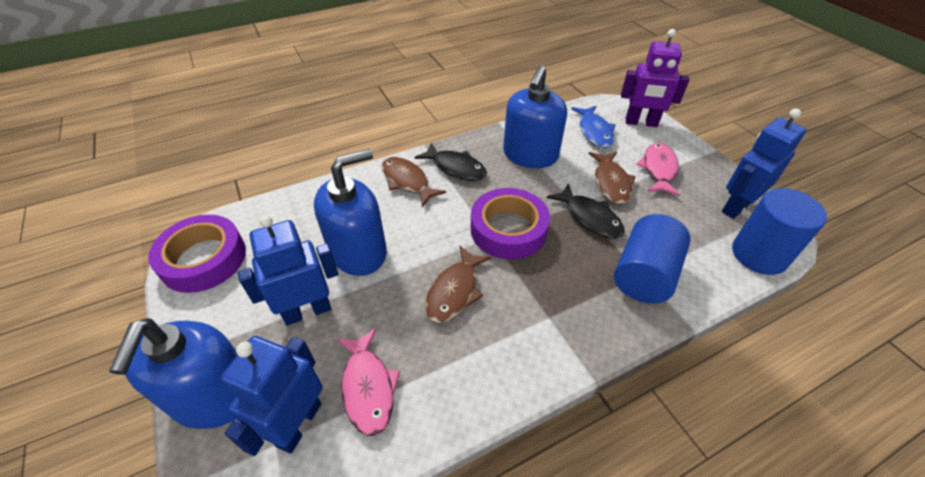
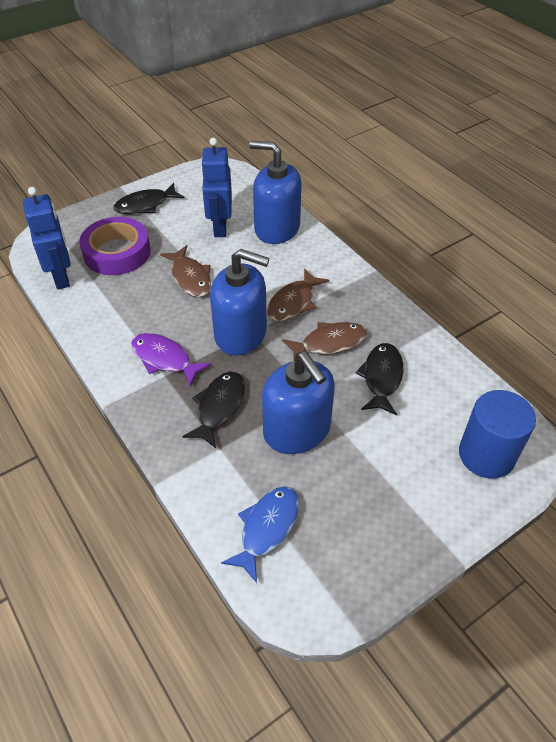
black fish: [414,143,487,181] [547,183,625,239] = 2 -> [113,183,185,214] [182,372,245,448] [355,343,403,415] = 3
blue cylinder: [614,214,691,304] [732,188,827,275] = 2 -> [459,390,536,479] = 1
blue robot: [221,336,323,456] [238,215,338,325] [722,108,806,219] = 3 -> [23,187,71,289] [201,138,232,237] = 2
pink fish: [336,328,400,436] [636,143,680,196] = 2 -> none = 0
purple fish: none = 0 -> [131,333,211,387] = 1
purple robot: [621,29,690,127] = 1 -> none = 0
purple tape: [148,215,246,293] [471,188,550,259] = 2 -> [79,217,151,275] = 1

